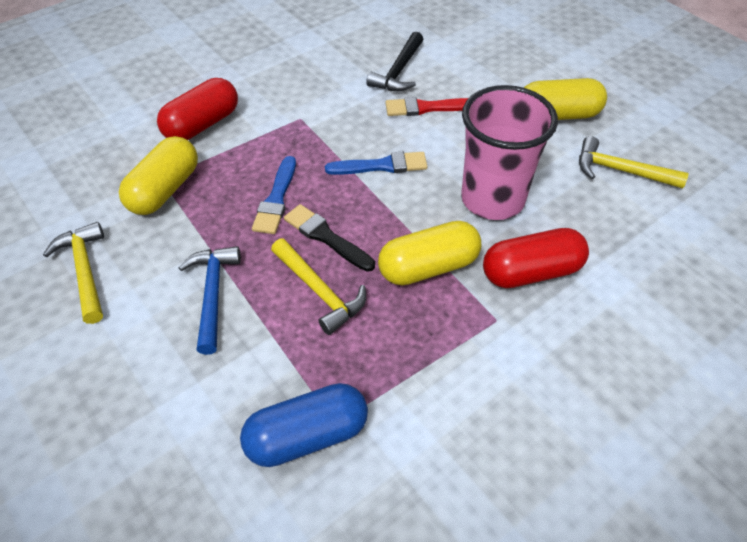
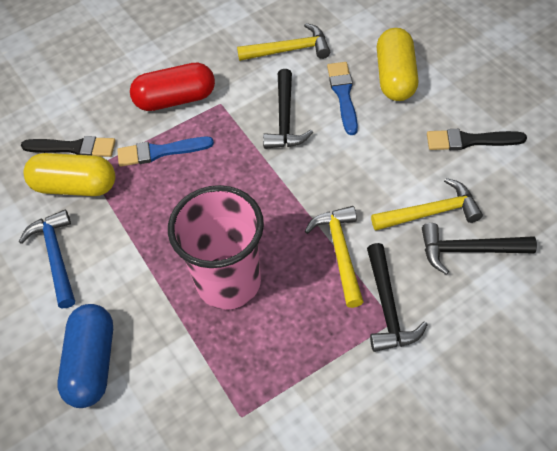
black brush: [284,204,375,272] = 1 -> [21,136,116,157] [427,129,527,150] = 2
black hammer: [366,32,423,91] = 1 -> [263,69,313,149] [367,243,428,352] [422,223,537,275] = 3
red brush: [385,97,468,116] = 1 -> none = 0
red capsule: [157,78,238,140] [483,228,589,288] = 2 -> [130,62,215,111] = 1
yellow capsule: [119,136,198,215] [378,221,481,285] [524,78,607,120] = 3 -> [23,153,115,196] [377,28,418,101] = 2

